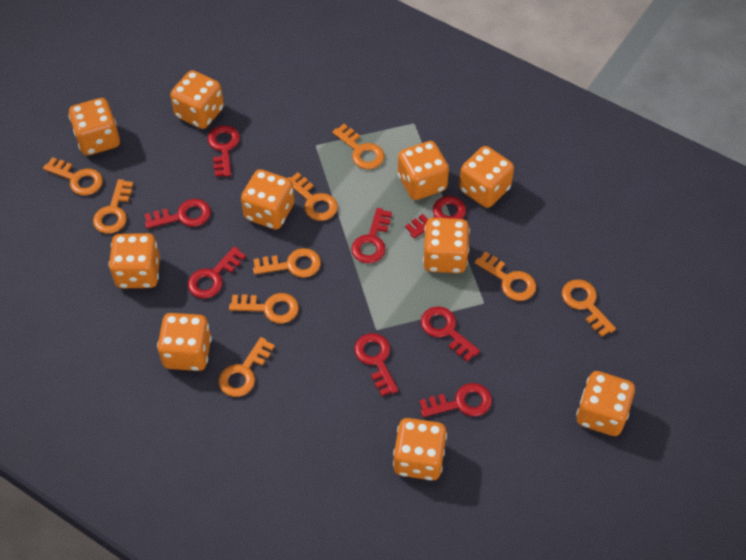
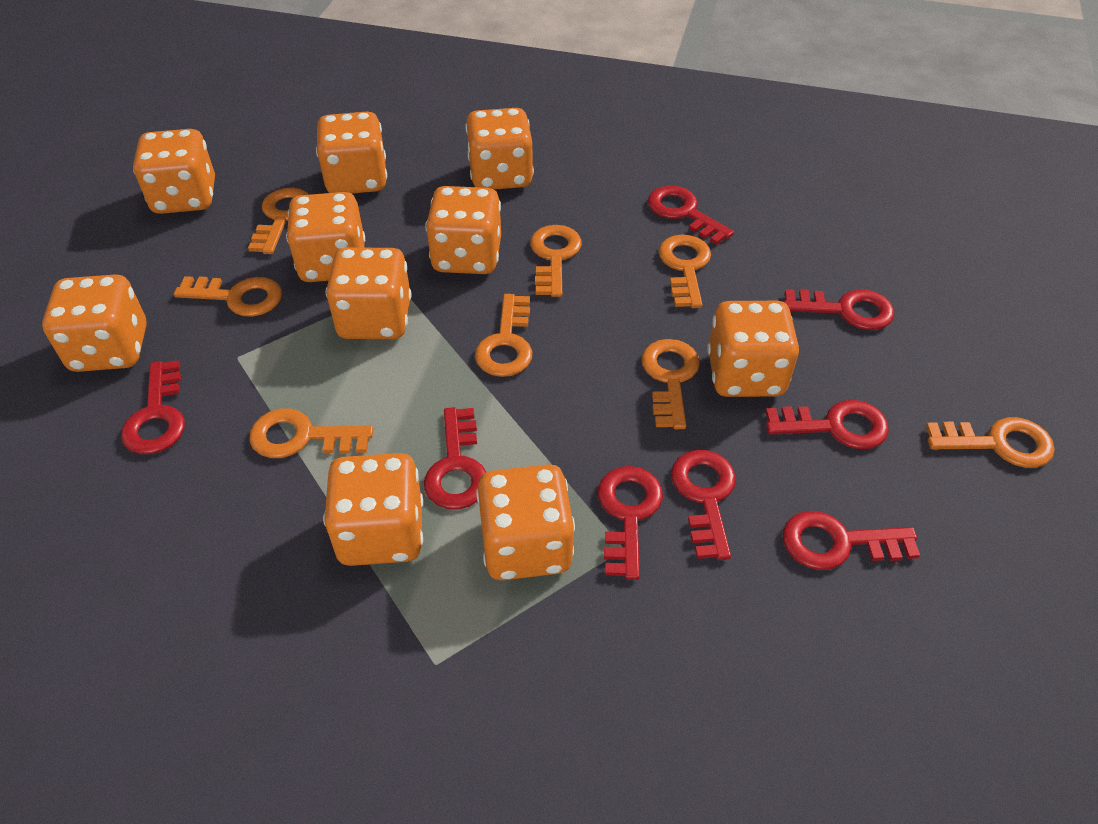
orange key: [43,157,103,196] [93,179,133,234] [218,337,275,397] [229,293,299,324] [253,248,321,278] [288,172,338,221] [332,124,385,169] [475,252,536,301] [562,279,616,337] = 9 -> [174,276,282,317] [248,188,309,254] [250,408,373,458] [475,294,532,377] [530,225,582,297] [641,339,700,429] [658,234,711,308] [926,417,1055,468] = 8

